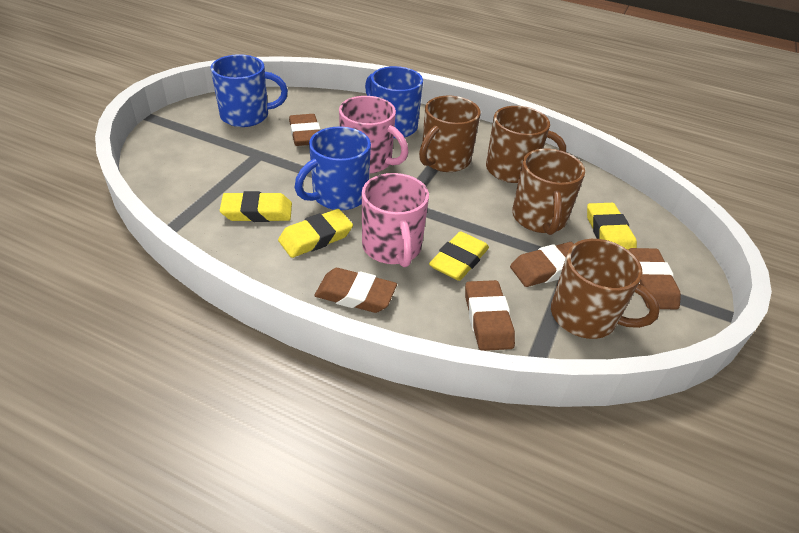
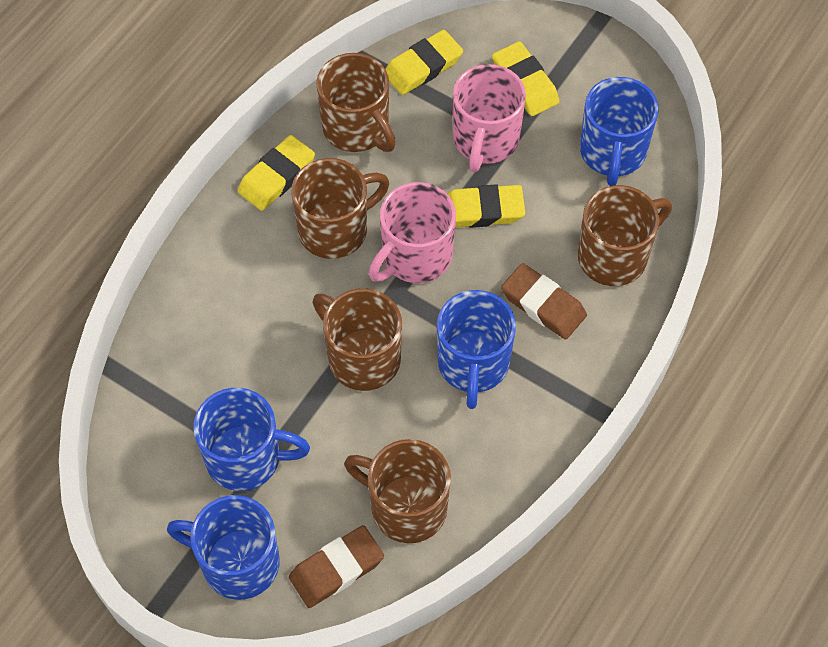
blue mug: [211,54,288,127] [295,127,371,210] [365,66,423,139] = 3 -> [167,495,279,600] [193,388,310,491] [437,290,516,409] [580,77,659,186] = 4
brown eraser: [289,114,320,146] [314,268,397,313] [465,280,515,351] [510,242,574,287] [629,248,681,309] = 5 -> [289,525,384,608] [501,263,587,339] = 2
brown mug: [419,96,481,172] [486,106,566,183] [512,149,585,235] [551,239,660,339] = 4 -> [291,158,389,259] [313,288,402,391] [316,53,396,152] [344,439,451,543] [578,185,672,286] = 5

